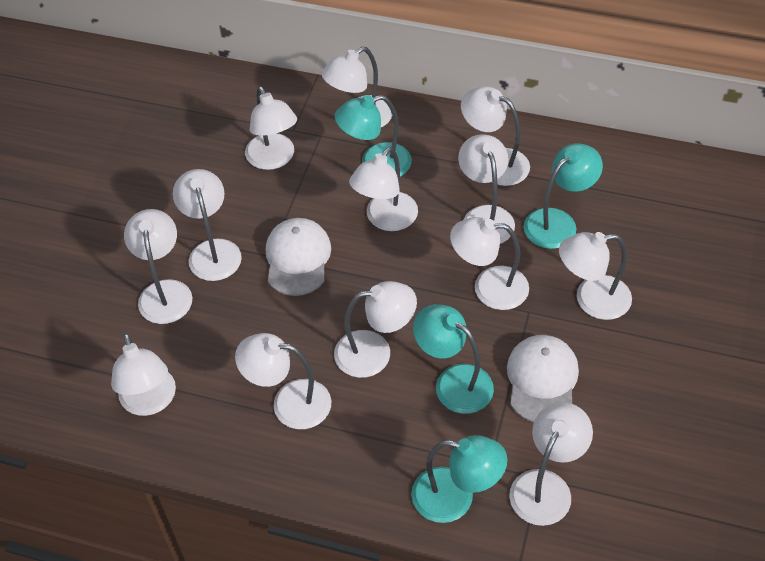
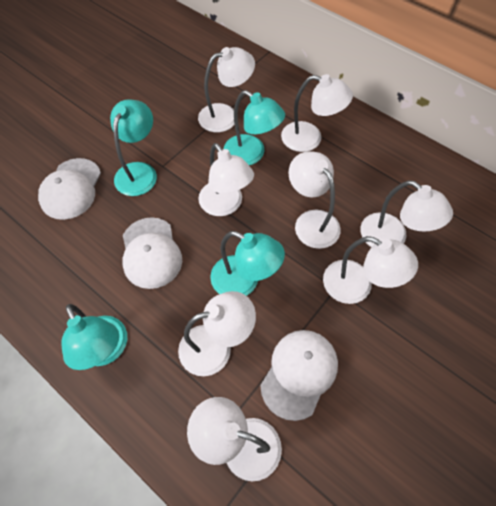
white cap: [266,218,331,296] [507,335,579,422] = 2 -> [38,158,101,220] [122,217,182,289] [260,330,338,421] = 3
white lamp: [111,333,176,416] [124,209,192,324] [173,169,242,281] [235,333,331,429] [245,86,297,170] [321,47,392,127] [334,281,417,378] [349,147,418,231] [450,217,529,310] [458,134,515,244] [461,86,530,186] [509,402,593,526] [559,232,632,320] = 13 -> [178,291,256,376] [187,397,282,481] [198,47,255,132] [198,143,254,216] [281,74,353,152] [289,151,341,249] [323,236,418,304] [360,180,453,247] = 8

